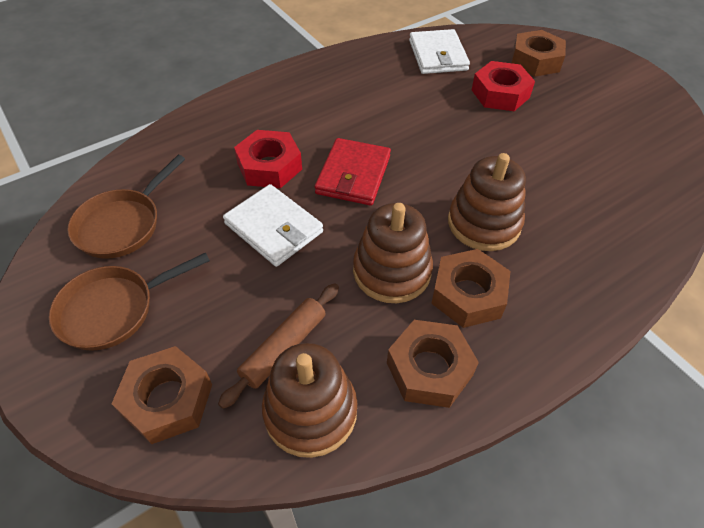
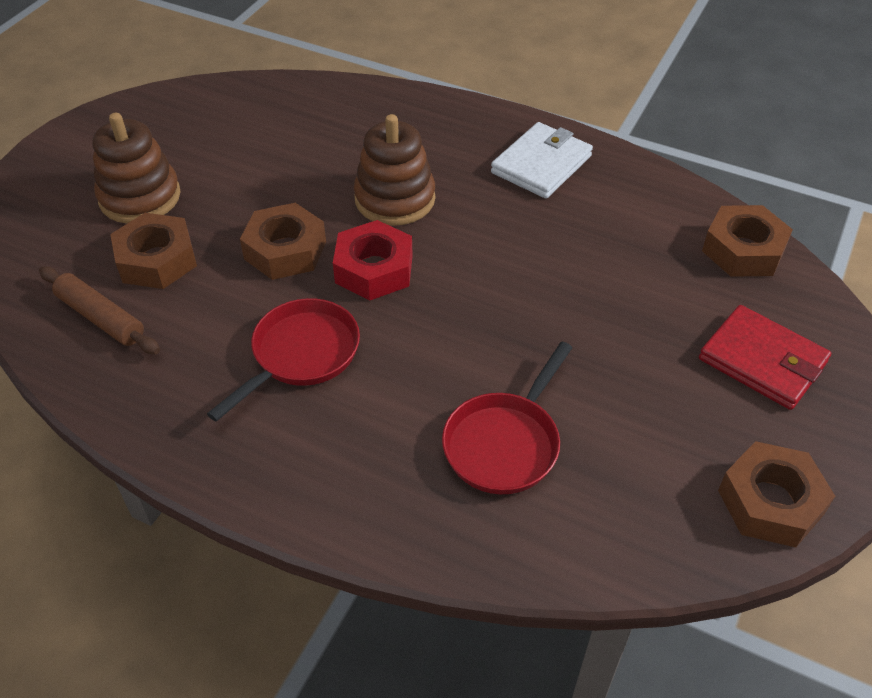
brown pan: [49,252,210,351] [67,155,185,259] = 2 -> none = 0
brown stacking toy: [262,343,357,458] [353,203,433,303] [448,153,526,251] = 3 -> [92,113,181,224] [354,114,435,226] = 2
red nut: [234,130,302,188] [472,61,535,111] = 2 -> [333,220,413,300] = 1
red pan: none = 0 -> [207,298,360,422] [442,342,572,494] = 2
white wallet: [223,184,323,267] [409,29,470,74] = 2 -> [491,122,593,199] = 1

